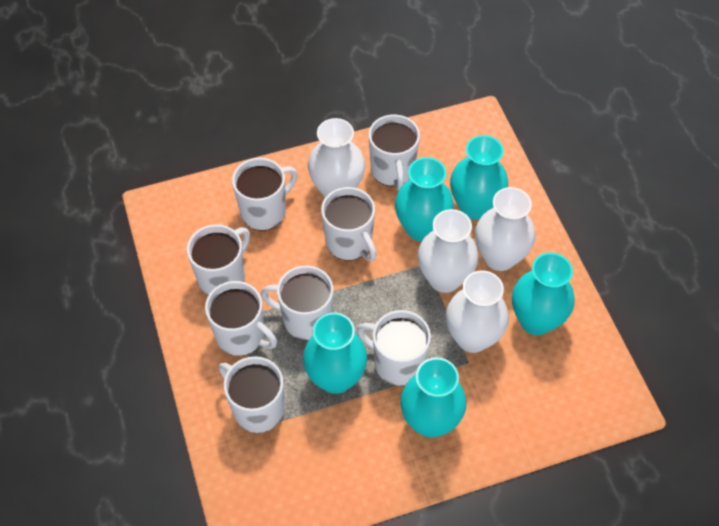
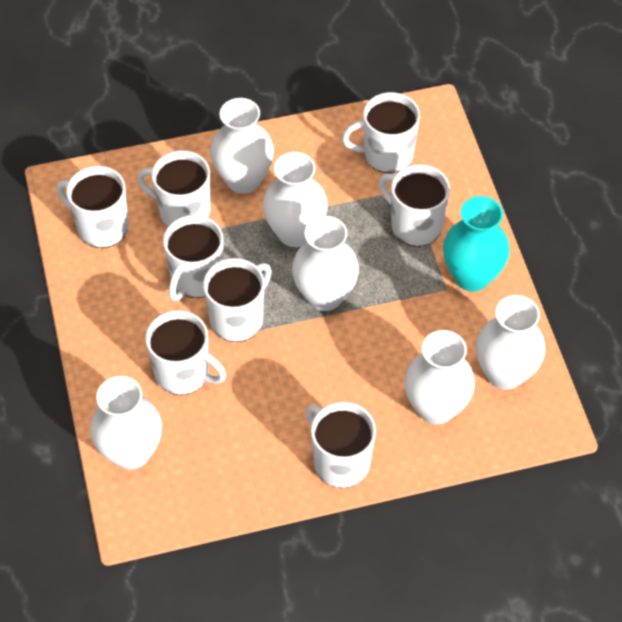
turquoise vase: [303,312,367,394] [395,157,454,241] [400,357,467,438] [450,135,508,220] [512,253,575,335] = 5 -> [443,196,510,291] = 1
white vase: [308,118,365,197] [418,209,478,293] [446,270,509,353] [475,187,535,271] = 4 -> [90,376,162,470] [210,98,274,194] [263,152,328,247] [292,216,359,311] [405,330,475,424] [476,295,546,390] = 6

